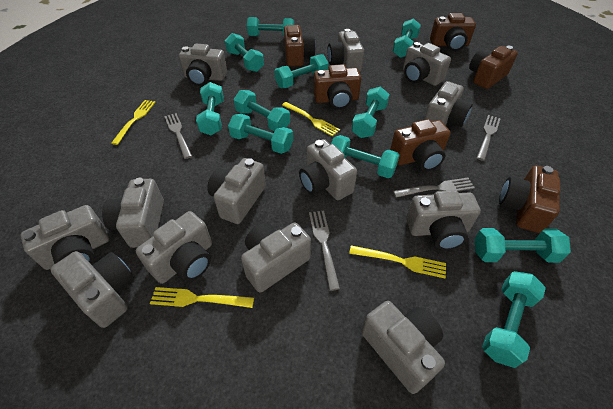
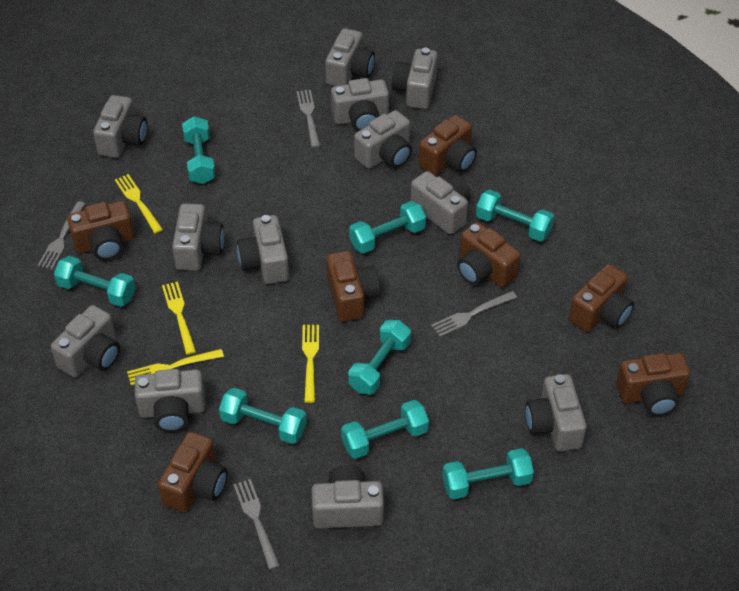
brown camera: [284,25,316,67] [314,64,361,109] [390,119,450,171] [430,13,476,51] [469,46,518,89] [499,165,560,233] = 6 -> [67,201,135,260] [158,432,227,513] [326,251,380,322] [419,115,477,176] [457,222,521,287] [569,264,634,332] [616,353,690,416] = 7
grey camera: [20,205,109,270] [50,251,134,328] [102,178,164,248] [136,211,212,284] [179,44,227,86] [207,158,266,224] [241,223,311,293] [299,139,357,200] [327,29,364,72] [362,301,445,394] [403,42,451,86] [406,190,481,250] [424,81,473,127] = 13 -> [51,305,120,377] [93,95,148,158] [135,369,206,432] [172,203,224,271] [237,215,289,284] [312,465,384,529] [325,28,375,86] [331,78,389,131] [354,110,412,169] [392,48,438,109] [411,171,471,235] [525,374,587,451] = 12
turquoise dumbbell: [196,82,224,135] [225,33,264,72] [228,114,293,154] [234,90,290,131] [247,17,294,36] [274,54,328,88] [331,135,400,178] [352,87,390,138] [393,18,421,58] [475,228,571,263] [482,271,546,368] = 11 -> [54,256,135,307] [182,116,215,184] [219,388,307,444] [341,400,429,459] [348,320,411,395] [349,201,426,253] [443,448,534,499] [476,190,554,241] = 8

